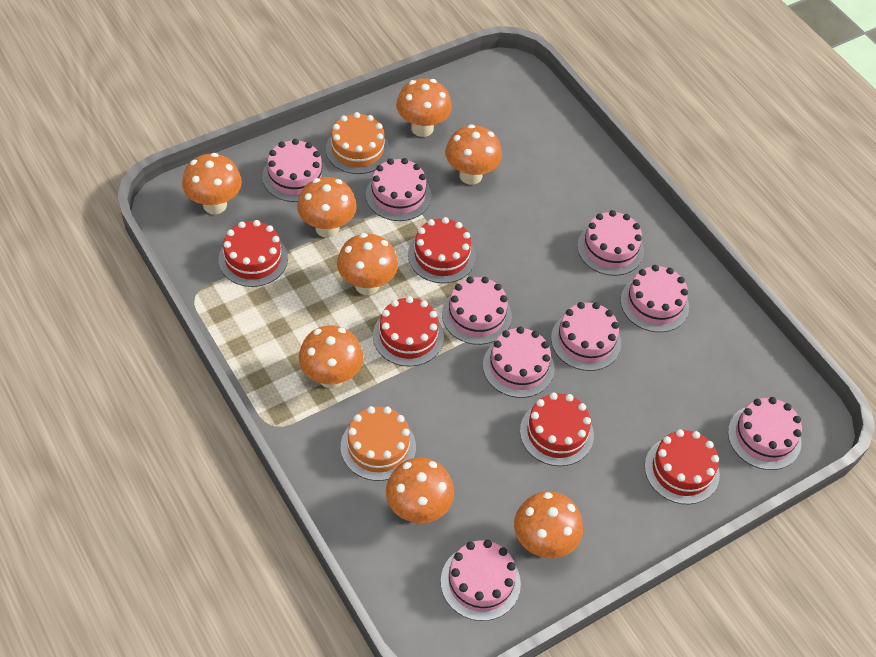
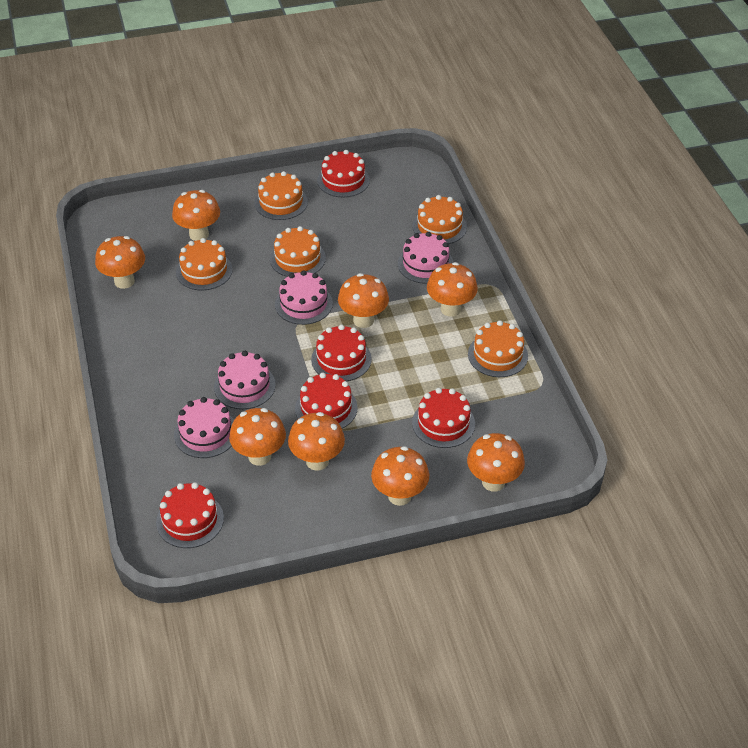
orange cake: [326,112,390,174] [341,406,416,481] = 2 -> [176,238,233,290] [254,171,308,220] [270,226,326,277] [412,195,467,244] [468,320,528,377] = 5
pink cake: [262,139,328,202] [366,158,431,221] [441,540,521,621] [442,277,512,345] [483,327,555,398] [551,302,621,371] [577,210,644,276] [620,265,689,332] [728,397,802,470] = 9 -> [174,397,234,458] [214,351,276,409] [275,270,333,325] [398,232,454,284] = 4

